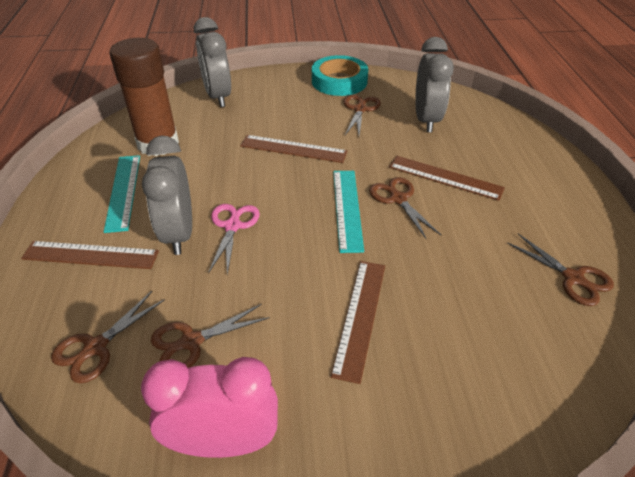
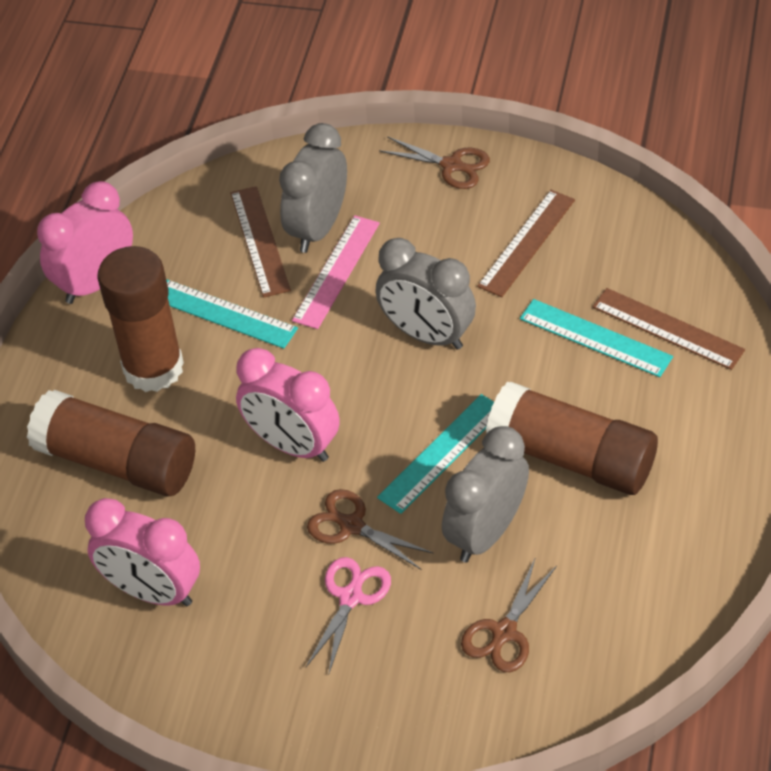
brown glue stick: [109,38,179,156] = 1 -> [27,390,195,497] [97,246,184,392] [486,382,658,495] = 3
brown ruler: [21,241,159,269] [240,135,348,163] [331,261,385,384] [389,156,505,201] = 4 -> [230,186,291,298] [477,190,575,297] [592,288,745,370] = 3
brown scissors: [51,291,165,383] [151,304,270,368] [344,95,381,135] [369,177,441,240] [507,234,614,306] = 5 -> [307,489,434,569] [379,136,490,189] [461,559,557,672] = 3
pink clock: [141,357,278,458] = 1 -> [37,181,133,304] [85,498,200,606] [236,348,340,462] = 3
pink ruler: none = 0 -> [292,215,380,329] = 1
turquoise ruler: [104,155,140,233] [333,171,364,253] = 2 -> [166,279,298,349] [377,394,494,514] [520,299,673,377] = 3
turquoise tape: [312,55,368,96] = 1 -> none = 0

